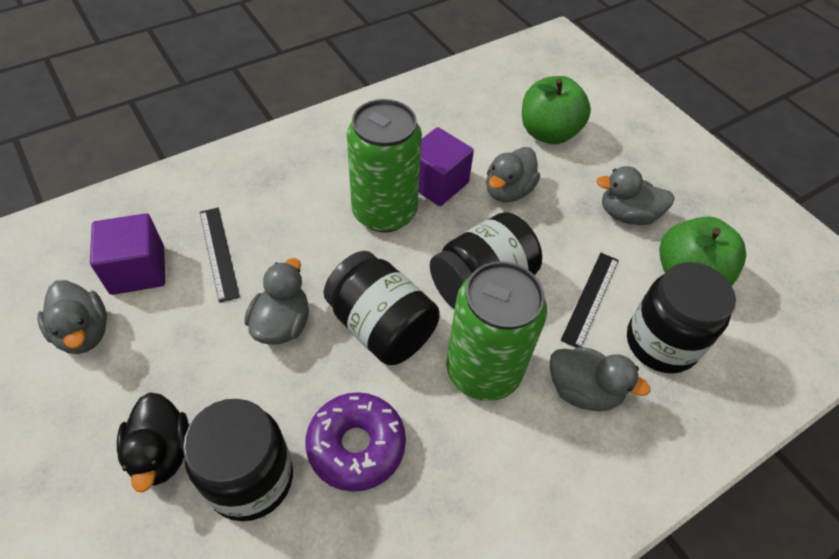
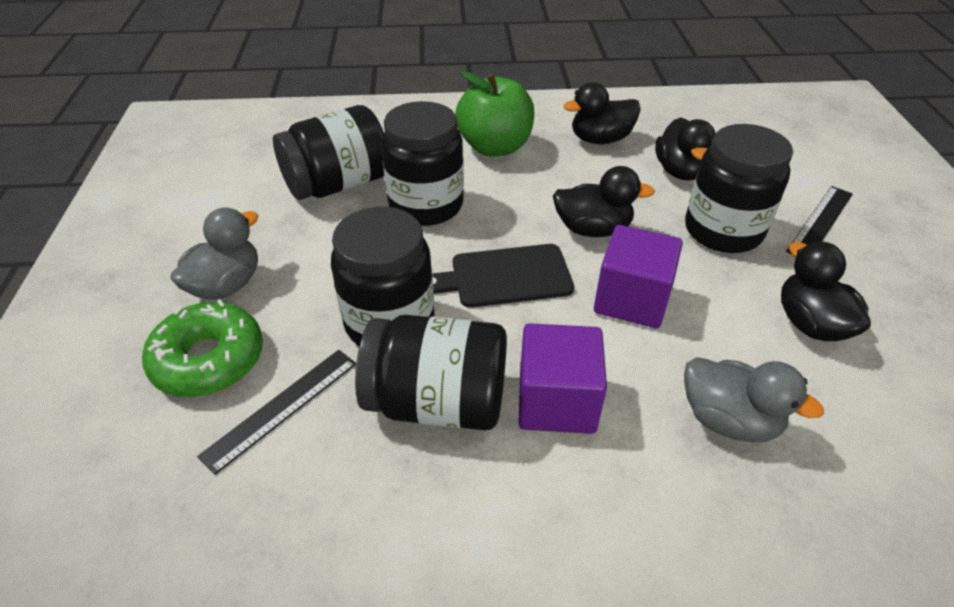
black cutting board: none = 0 -> [432,244,574,308] = 1
black duck: [117,392,189,493] = 1 -> [553,166,655,237] [563,82,641,144] [655,117,715,181] [781,242,871,341] = 4
black jar: [183,399,293,521] [324,251,440,365] [430,212,542,310] [627,262,736,374] = 4 -> [273,105,384,200] [331,207,434,346] [355,315,507,430] [381,101,464,226] [685,124,793,253] = 5
green apple: [522,76,591,144] [659,216,746,286] = 2 -> [455,71,535,157] = 1
green can: [347,99,422,232] [446,261,547,401] = 2 -> none = 0
green donut: none = 0 -> [142,299,263,397] = 1
grey duck: [37,280,107,354] [244,258,309,345] [486,147,540,203] [550,347,650,411] [596,166,675,225] = 5 -> [170,207,258,300] [684,357,824,442] = 2
purple donut: [306,392,406,492] = 1 -> none = 0

